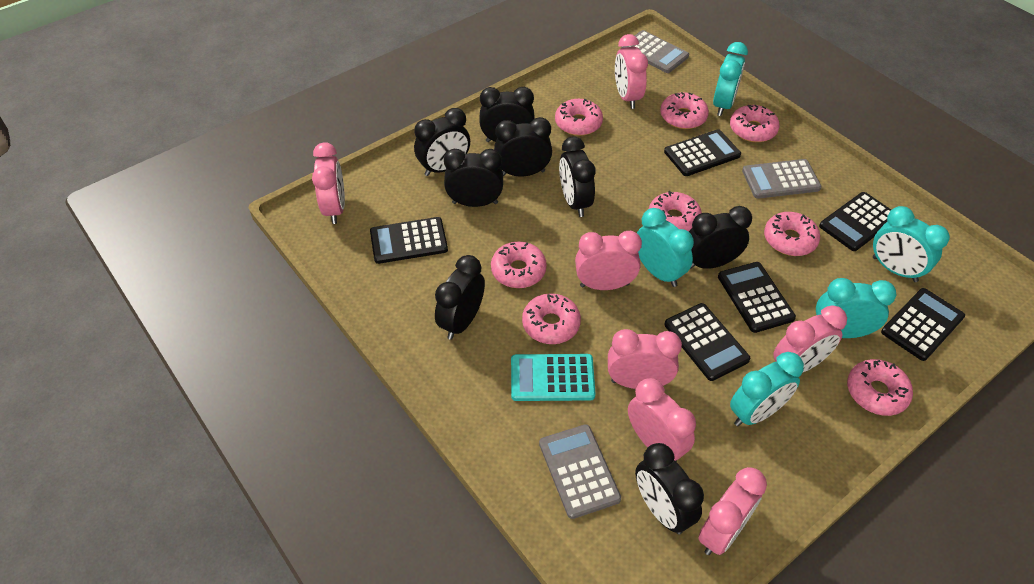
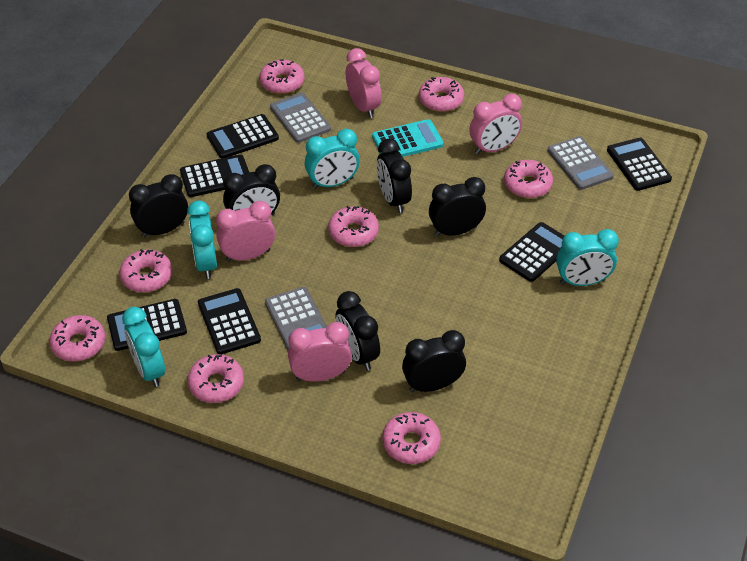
black clock: [414,108,470,176] [435,255,485,340] [444,149,503,207] [480,87,535,142] [494,117,552,177] [559,136,596,217] [635,443,704,534] [689,206,752,269] = 8 -> [129,174,188,237] [223,164,280,215] [336,291,380,371] [377,139,412,213] [402,330,466,392] [429,177,486,236] = 6
pink clock: [312,143,345,224] [575,231,642,290] [608,329,682,389] [615,34,648,109] [628,378,696,462] [698,467,767,555] [773,305,847,372] = 7 -> [216,201,275,262] [288,322,352,382] [345,48,382,118] [469,94,522,154] = 4
turquoise clock: [637,208,694,287] [713,42,748,116] [730,352,804,426] [816,278,896,338] [873,206,950,282] = 5 -> [122,307,165,387] [187,200,217,279] [305,129,360,189] [556,229,619,286] = 4

